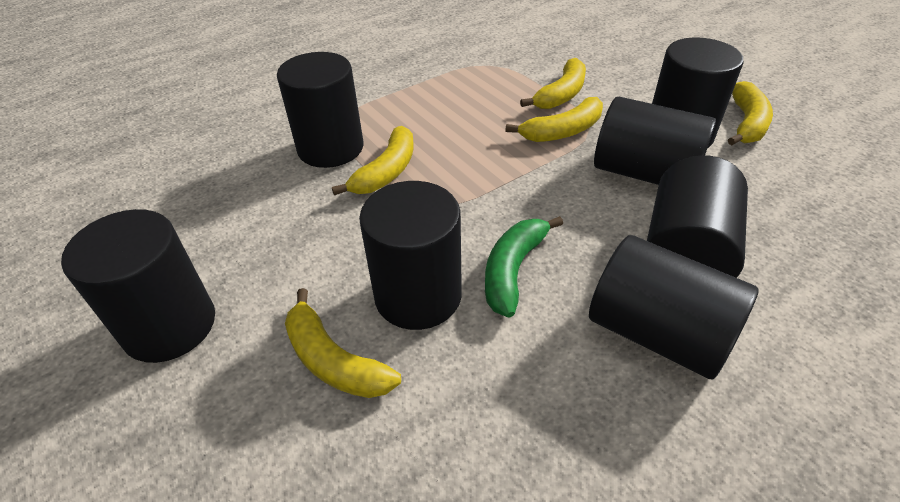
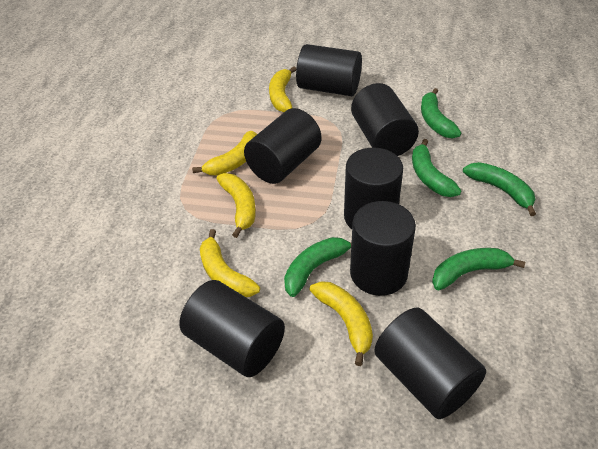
green banana: [485,216,563,318] = 1 -> [284,237,352,297] [412,139,461,197] [421,88,461,139] [432,248,525,290] [463,162,536,216] = 5

